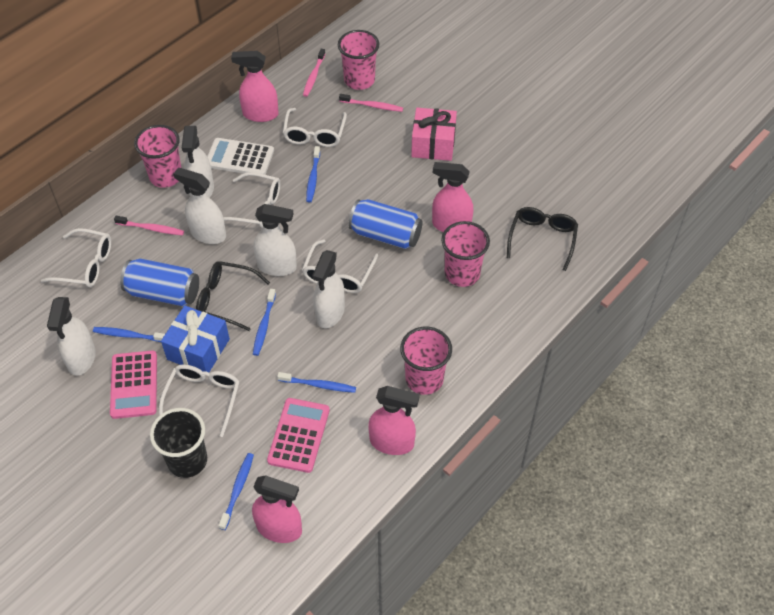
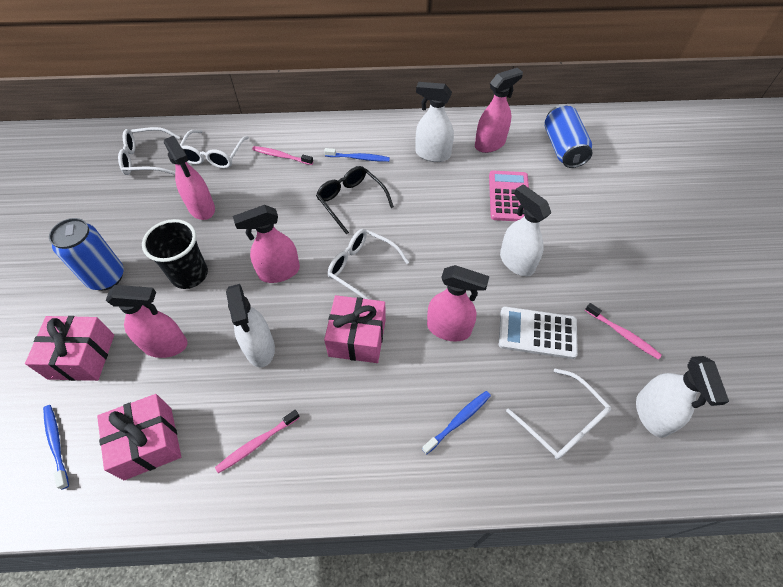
black glasses: [196,261,270,331] [507,207,578,271] = 2 -> [316,166,394,235] = 1
blue gift: [161,305,230,372] = 1 -> none = 0
blue toothbrush: [93,327,165,342] [219,453,254,530] [253,289,276,356] [277,372,356,393] [306,146,320,202] = 5 -> [43,405,69,490] [324,148,390,162] [422,391,491,454] = 3
pink calculator: [110,350,157,419] [267,398,330,473] = 2 -> [489,171,529,221] = 1
pink cup: [134,125,182,188] [338,30,379,90] [400,327,452,395] [441,221,490,287] = 4 -> none = 0
pink gift: [411,108,457,161] = 1 -> [25,316,114,381] [97,394,181,480] [324,295,386,363] = 3
pink spray bottle: [231,51,279,122] [252,475,302,543] [368,386,420,455] [432,162,473,232] = 4 -> [106,285,187,358] [164,136,215,220] [233,205,300,283] [427,265,490,342] [475,68,523,153] = 5
white glasses: [41,228,111,287] [159,364,240,437] [223,172,280,228] [283,108,347,147] [302,239,378,293] = 5 -> [118,127,180,175] [180,130,249,169] [328,229,409,300] [506,368,611,460] = 4
white spray bottle: [47,297,96,376] [173,168,226,244] [182,126,214,198] [254,204,297,276] [312,250,345,328] = 5 -> [226,284,275,368] [416,82,454,162] [500,184,551,276] [636,356,729,438] = 4

